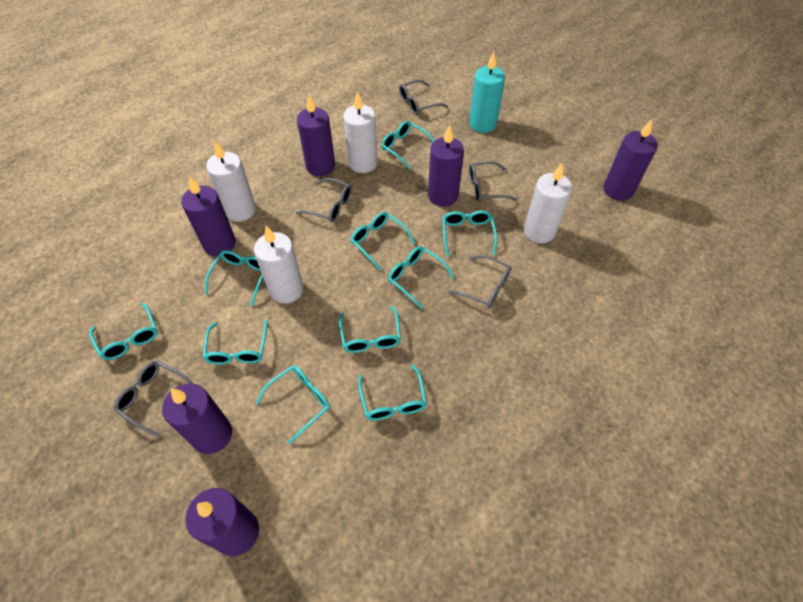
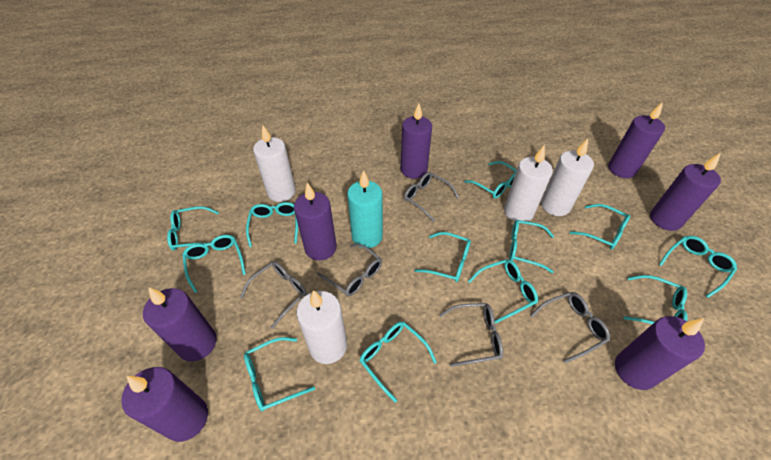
purple candle: [162,383,232,454] [181,176,236,256] [185,488,259,556] [297,95,335,176] [428,125,464,207] [604,119,658,201] = 6 -> [121,367,208,442] [143,287,217,361] [294,183,337,261] [401,103,432,179] [608,102,665,178] [615,316,705,390] [650,153,721,231] = 7
turquoise glasses: [89,303,158,360] [203,320,268,365] [205,250,263,306] [256,365,330,444] [339,306,401,353] [351,212,415,270] [358,365,427,421] [381,121,434,169] [388,246,454,309] [442,210,497,257] = 10 -> [167,206,219,251] [182,235,246,293] [244,337,315,411] [246,202,298,247] [359,321,437,403] [414,232,471,282] [464,161,517,199] [468,259,538,323] [509,220,554,273] [570,204,630,250] [624,275,688,324] [659,236,737,298] = 12

